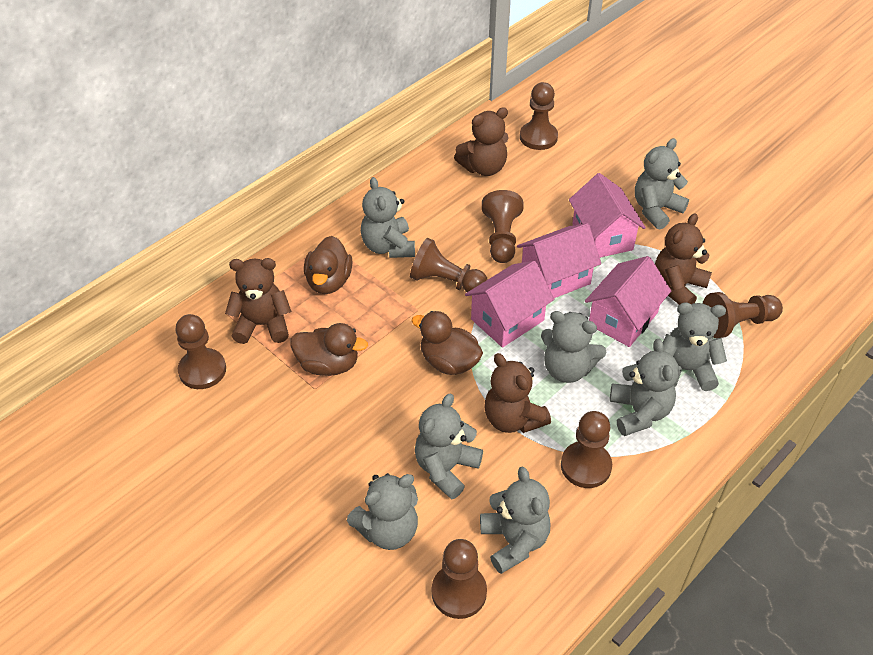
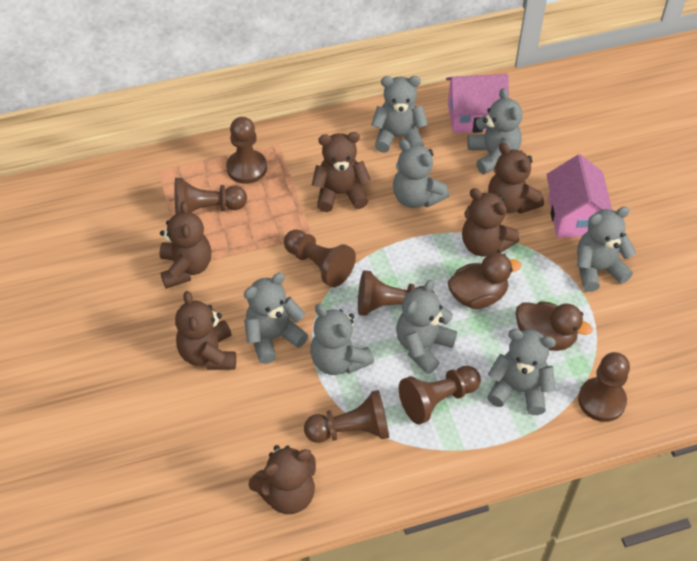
brown duck: [290,323,368,376] [304,236,352,294] [411,311,483,375] = 3 -> [448,253,521,309] [516,301,593,351] = 2
brown teddy bear: [225,258,292,344] [454,107,509,176] [484,353,551,433] [655,213,712,305] = 4 -> [159,201,211,289] [175,291,236,370] [248,445,316,514] [312,132,371,212] [462,188,519,257] [488,143,544,214] = 6
pink house: [465,261,554,348] [517,223,601,298] [569,173,646,258] [585,256,671,347] = 4 -> [446,74,509,133] [546,154,612,238] = 2

